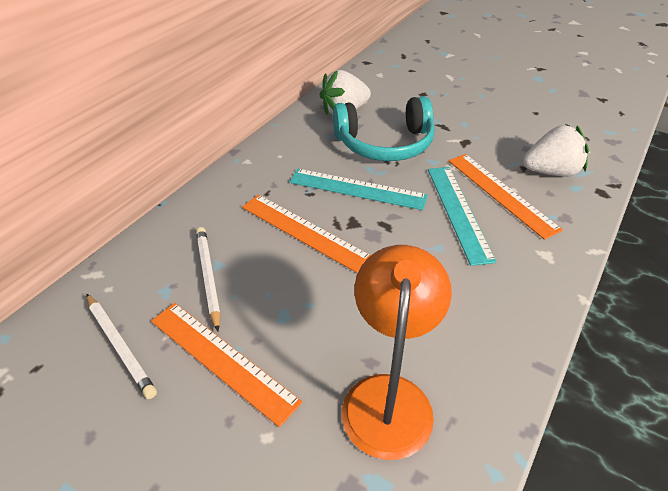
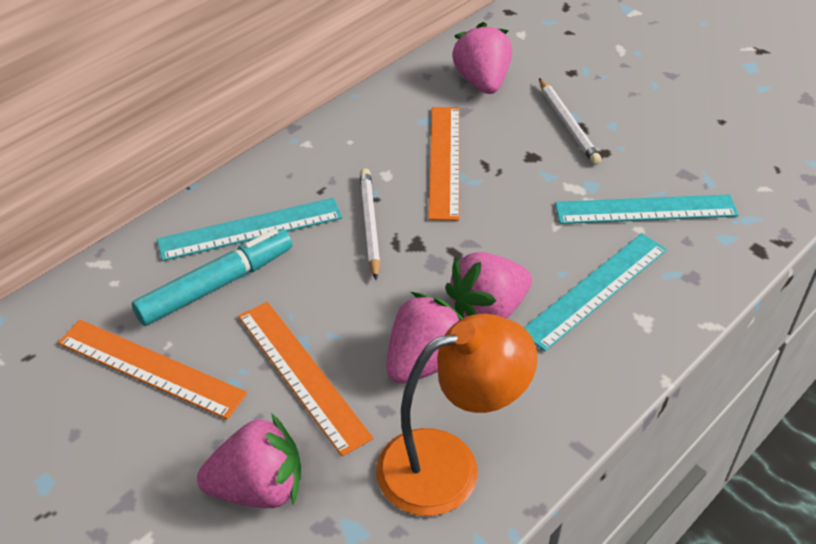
pink strawberry: none = 0 -> [197,413,301,508] [386,292,463,384] [445,252,532,319] [452,22,512,94] = 4
turquoise headphones: [333,96,435,161] = 1 -> none = 0
turquoise marker: none = 0 -> [132,229,293,326] = 1
turquoise ruler: [289,169,428,210] [428,167,496,266] = 2 -> [157,198,342,261] [524,233,667,351] [555,194,739,224] = 3
white strawberry: [320,70,371,115] [523,124,589,177] = 2 -> none = 0

